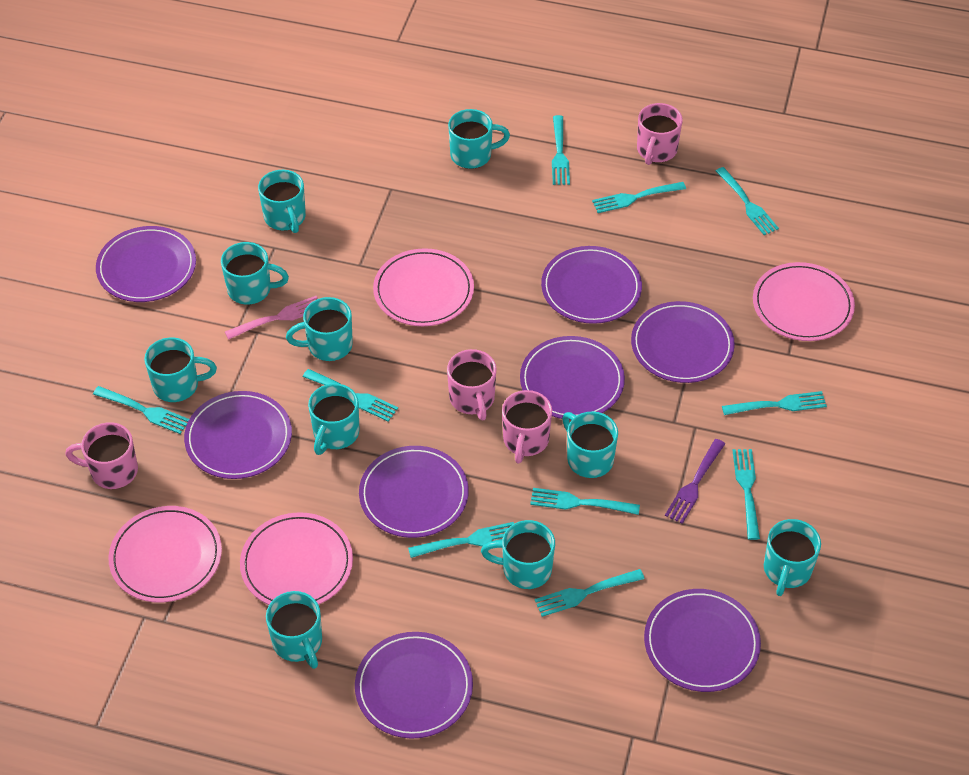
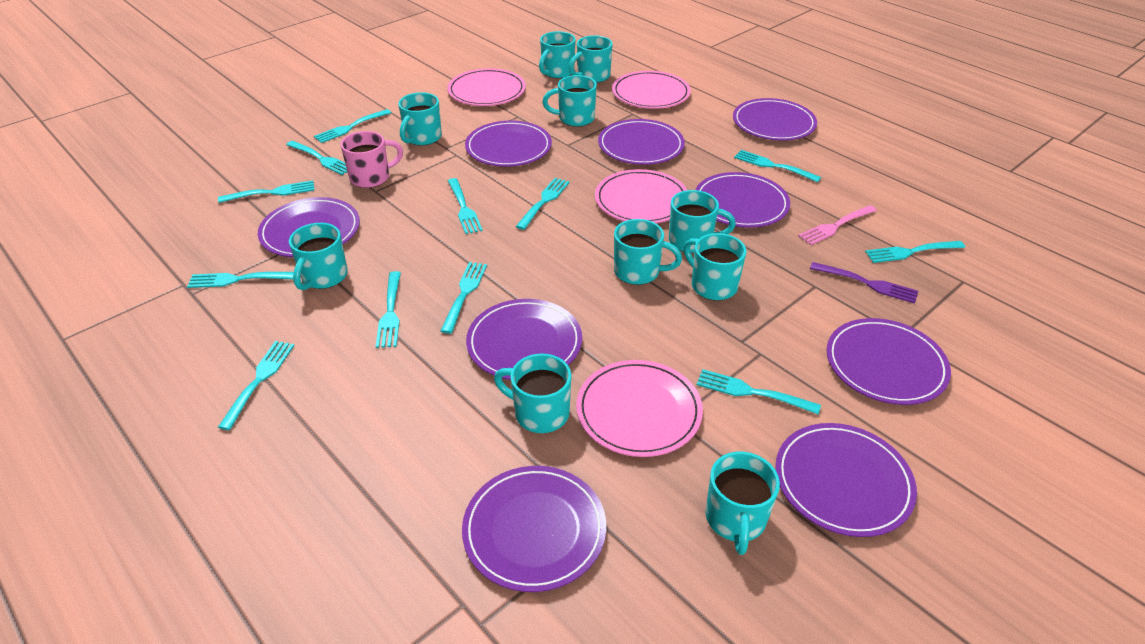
pink mug: [65,422,138,489] [447,349,496,421] [502,390,552,464] [637,103,683,165] = 4 -> [340,131,403,188] = 1
purple plate: [96,226,196,302] [184,391,292,479] [355,632,473,739] [359,446,469,538] [520,336,625,420] [541,246,642,324] [631,301,735,383] [644,589,761,692] = 8 -> [258,197,360,257] [462,466,606,592] [465,121,552,167] [466,299,582,380] [598,119,685,165] [695,172,790,228] [733,98,817,141] [775,423,917,537] [826,318,951,405] = 9
turquoise fork: [93,386,189,434] [303,369,398,422] [408,522,514,558] [530,488,640,515] [535,569,645,617] [552,115,570,185] [592,182,686,213] [716,167,779,235] [722,391,827,415] [732,449,760,540] = 10 -> [187,272,294,288] [218,180,315,203] [218,341,295,430] [286,141,347,175] [314,109,391,143] [376,271,401,348] [441,262,487,334] [448,178,483,234] [516,178,570,230] [697,369,821,415] [734,150,821,182] [865,241,965,263] = 12

